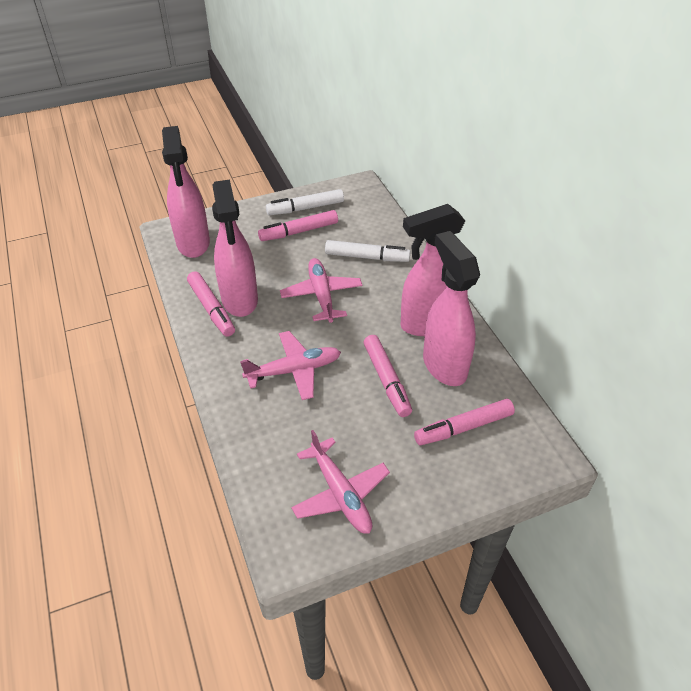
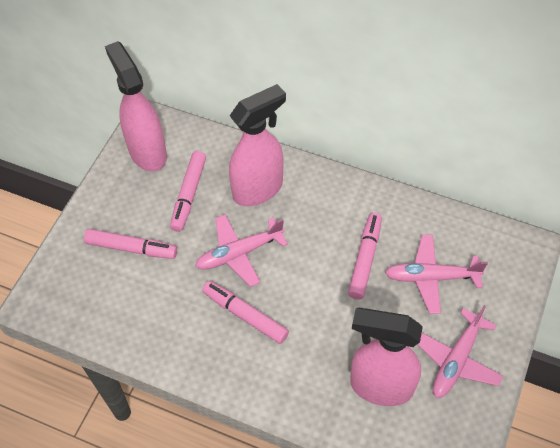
pink spray bottle: [162,126,210,258] [212,180,258,317] [401,204,465,336] [423,231,480,386] = 4 -> [105,41,167,171] [229,84,286,206] [350,308,423,406] = 3
white marker: [266,189,344,215] [325,240,411,262] = 2 -> none = 0

